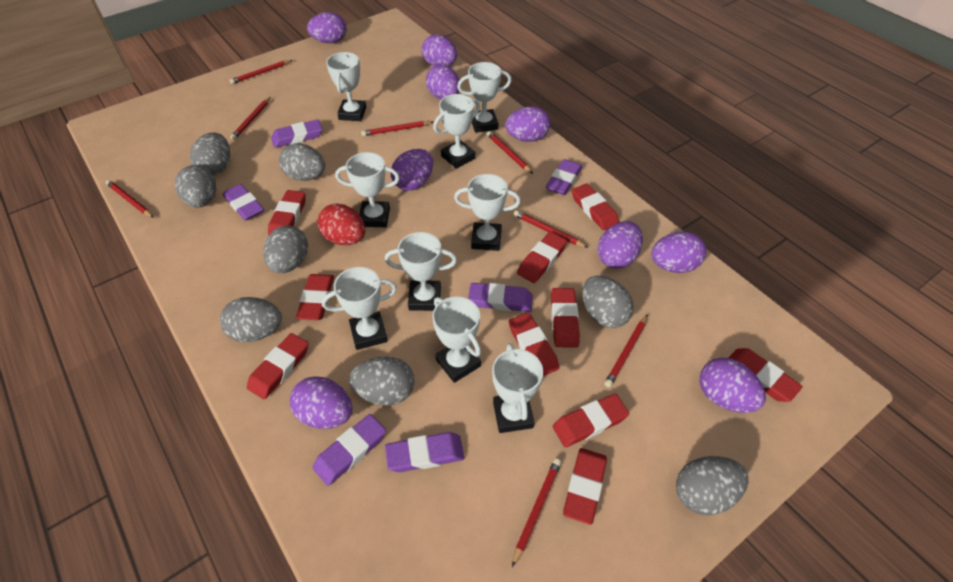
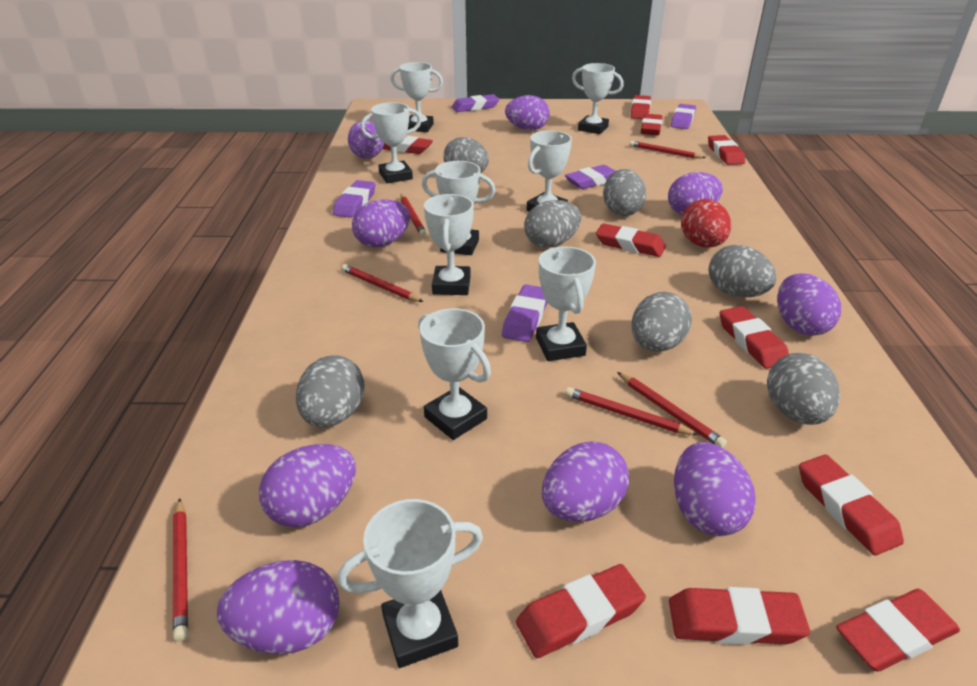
grey egg: [175,165,216,208] [190,132,230,175] [220,297,282,342] [264,225,308,273] [279,143,325,181] [349,356,415,406] [582,276,634,328] [676,456,749,515] = 8 -> [296,355,365,427] [443,137,489,173] [524,200,581,248] [603,169,646,216] [632,292,692,352] [709,245,776,297] [767,353,840,425] = 7
purple eraser: [223,184,264,221] [271,119,322,148] [313,414,386,486] [385,432,464,472] [468,283,533,312] [546,159,582,195] = 6 -> [333,180,375,218] [452,94,499,112] [502,284,548,342] [565,165,615,189] [671,104,696,129] = 5
red pencil: [106,180,154,218] [230,60,292,84] [230,97,271,140] [361,121,433,136] [487,131,533,174] [512,458,561,567] [514,210,588,248] [604,314,648,387] = 8 -> [173,498,188,642] [341,264,423,302] [400,194,427,237] [565,387,699,435] [617,372,727,448] [630,141,706,159] = 6

